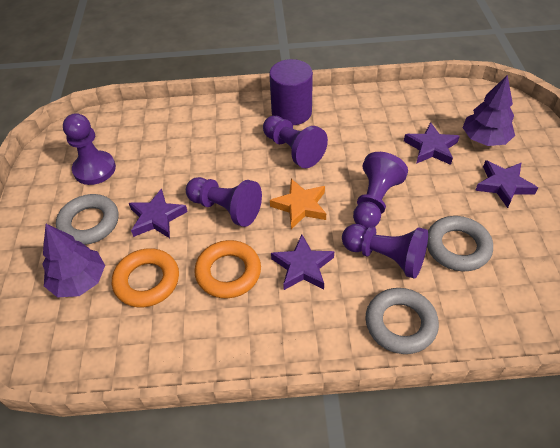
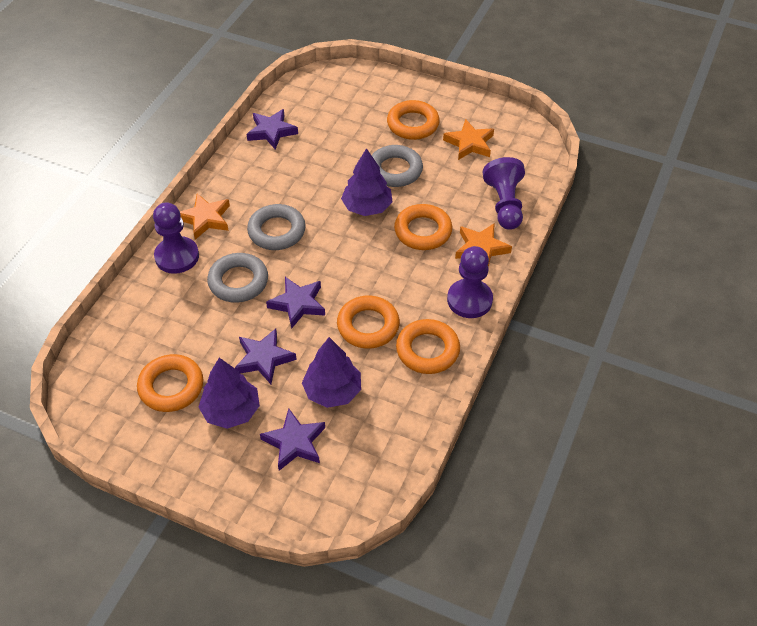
orange ring: [112,248,179,307] [194,240,261,298] = 2 -> [137,354,203,412] [337,296,400,349] [387,100,440,140] [394,204,452,250] [396,319,460,374] = 5
orange star: [270,179,326,229] = 1 -> [180,193,230,240] [443,119,494,160] [455,224,512,267] = 3
purple cylinder: [269,59,313,125] = 1 -> none = 0
purple pawn: [63,113,116,185] [186,177,262,227] [263,115,328,168] [342,224,428,279] [353,152,408,229] = 5 -> [153,202,199,274] [447,246,493,318] [483,157,525,230] = 3
purple tree: [42,224,105,297] [462,75,515,146] = 2 -> [199,358,260,429] [302,337,361,408] [341,148,393,216] = 3

